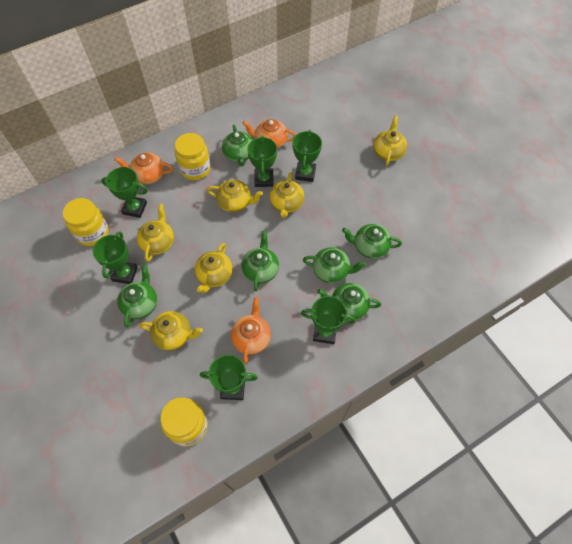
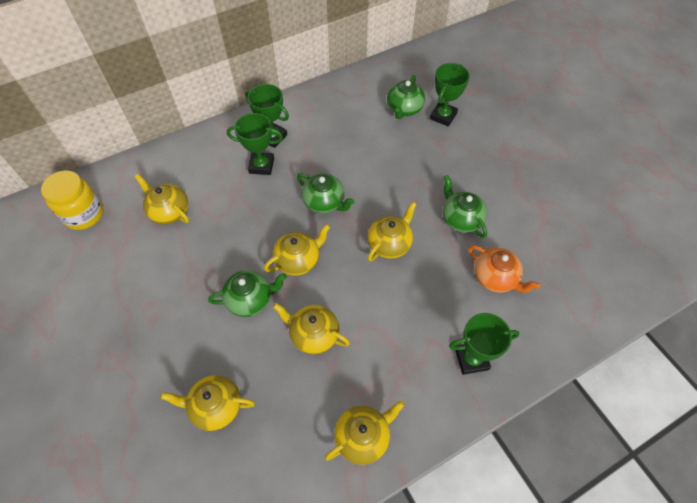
green teapot: [117,264,157,328] [222,125,253,166] [241,231,279,291] [303,247,366,283] [317,283,381,321] [342,224,402,259] = 6 -> [208,270,287,317] [297,173,355,214] [387,75,425,119] [442,175,487,238] = 4
green trophy: [93,232,138,284] [101,167,148,218] [200,355,258,400] [247,136,277,187] [292,130,322,182] [301,296,355,344] = 6 -> [227,113,283,175] [245,84,289,148] [430,63,470,126] [449,313,520,375] = 4
orange teapot: [114,153,173,184] [231,297,271,364] [242,119,296,149] = 3 -> [469,245,540,293] = 1
yellow jar: [63,198,109,246] [160,397,208,446] [175,133,211,180] = 3 -> [41,171,104,230] = 1

